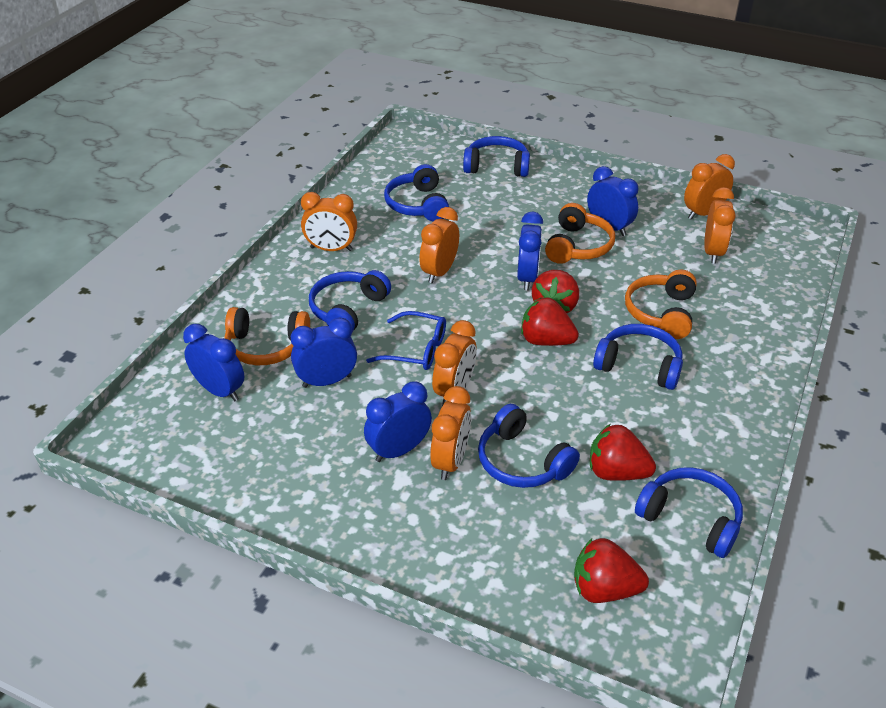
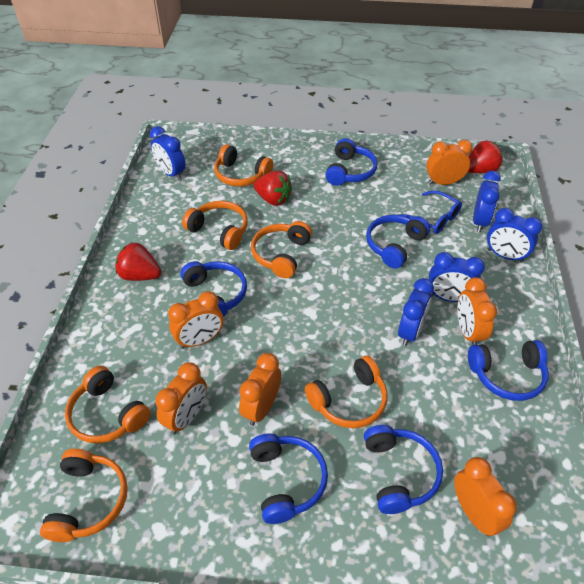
orange headphones: [225,307,310,365] [545,203,615,264] [625,270,697,339] = 3 -> [40,449,128,542] [65,366,150,444] [182,201,248,250] [214,144,273,187] [251,221,312,278] [305,356,387,428] = 6
red strawberry: [521,297,579,346] [532,270,579,313] [574,538,649,603] [590,424,656,481] = 4 -> [115,243,161,281] [253,170,292,206] [468,140,503,173] = 3

